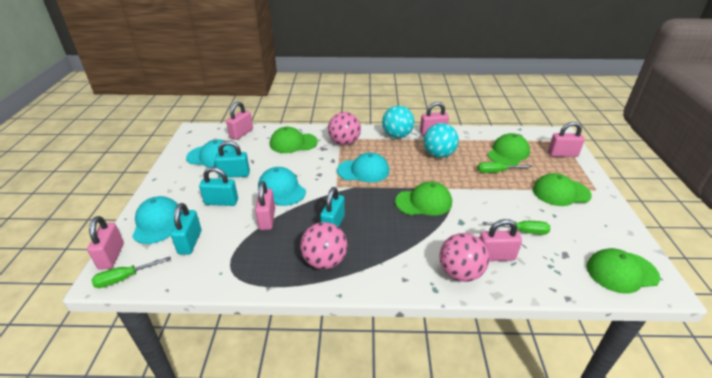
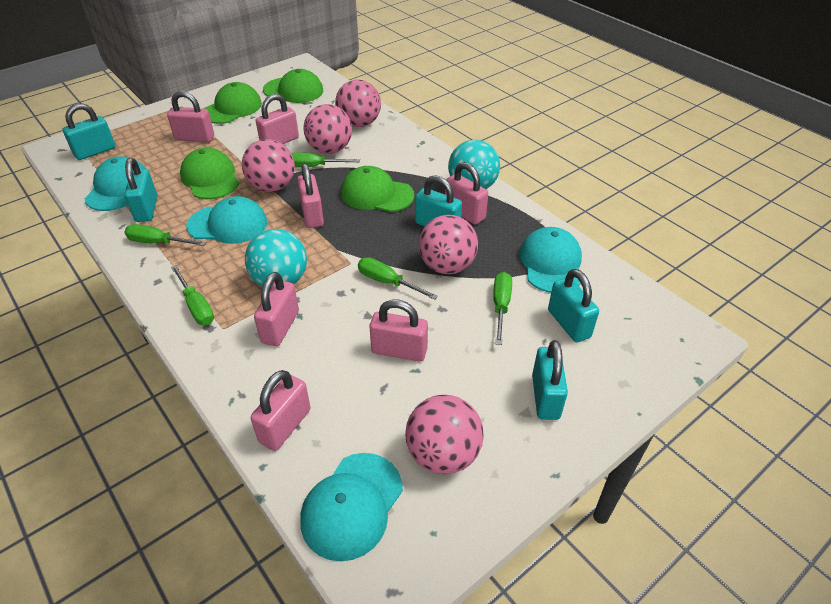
green cap: [270,127,318,153] [395,181,452,216] [488,133,530,166] [533,173,592,206] [587,248,660,293] = 5 -> [180,147,239,199] [203,82,262,124] [263,69,323,103] [341,166,414,212] = 4
green screwdriver: [91,257,171,288] [477,162,533,173] [483,221,550,235] = 3 -> [124,224,207,246] [171,265,214,325] [291,153,360,168] [358,257,438,300] [493,272,512,345] = 5
pink ball: [300,222,347,269] [328,112,361,145] [439,233,489,282] = 3 -> [242,139,295,192] [304,104,352,154] [335,80,381,127] [405,395,484,474] [419,215,478,274] = 5
pink padlock: [87,216,124,270] [226,102,253,140] [255,181,275,230] [420,102,449,136] [479,219,522,261] [548,122,585,157] = 6 -> [167,91,214,142] [251,370,311,451] [254,272,299,346] [256,94,299,144] [297,163,324,228] [369,300,428,362] [445,162,488,225] = 7
turquoise padlock: [171,203,201,255] [199,167,238,206] [215,141,250,178] [320,187,345,227] = 4 -> [63,103,115,160] [124,158,157,222] [415,175,462,226] [532,340,568,420] [548,269,599,342] = 5

